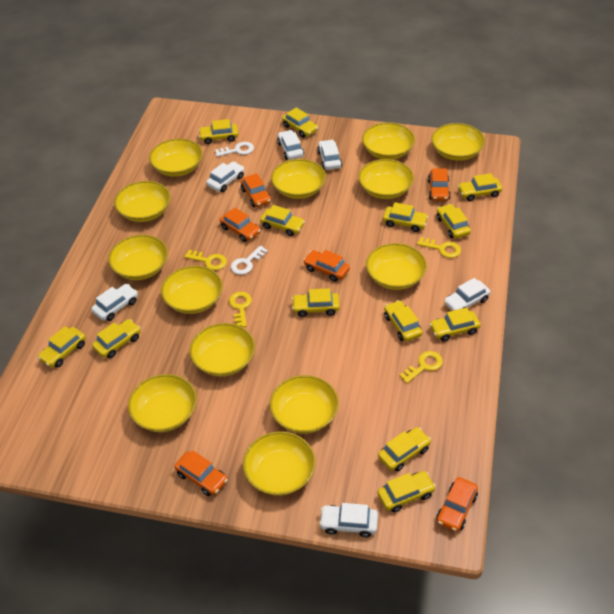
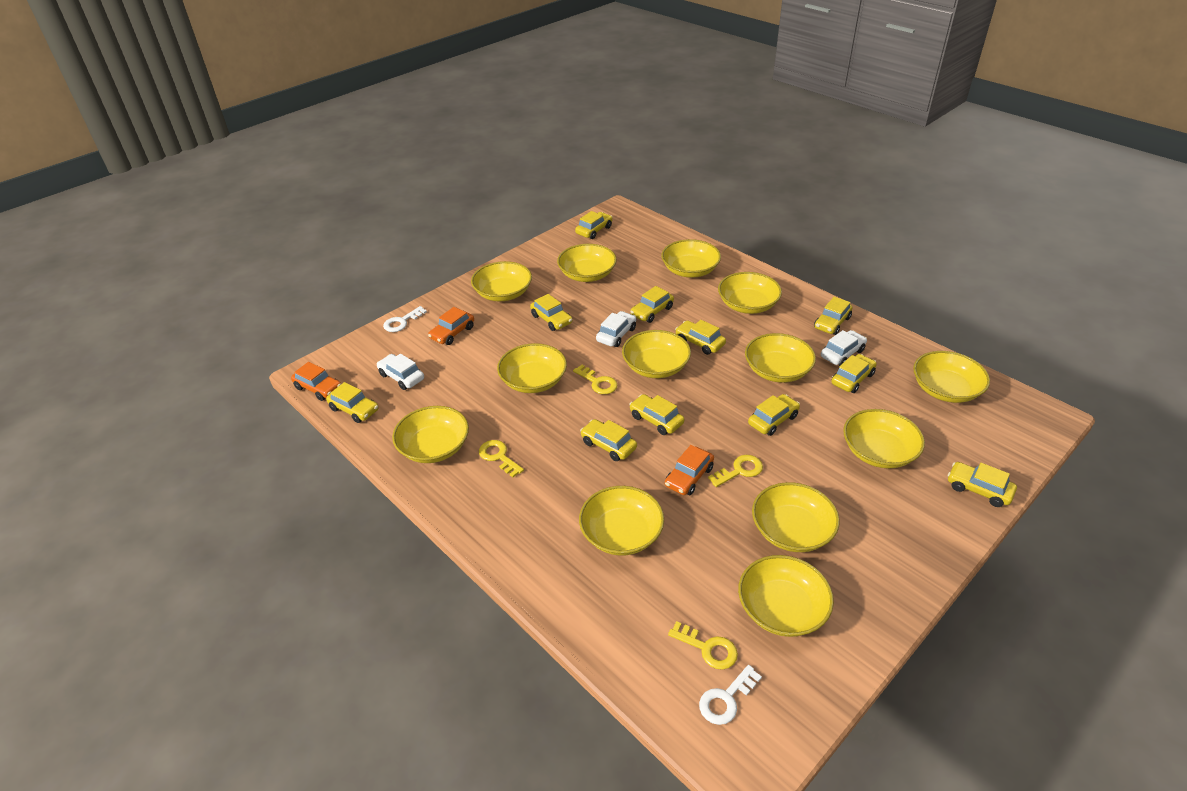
orange car: [174,451,228,496] [220,208,261,242] [241,173,272,207] [303,250,350,282] [428,168,451,201] [436,477,478,532] = 6 -> [291,362,341,401] [428,307,474,345] [665,445,714,495] = 3
white car: [91,284,138,321] [206,162,245,192] [277,130,304,160] [317,140,342,170] [319,503,378,538] [444,278,490,311] = 6 -> [377,354,424,390] [596,311,636,347] [821,330,867,366] = 3
yellow car: [38,326,86,368] [92,319,141,358] [198,119,239,144] [260,205,305,236] [282,107,318,138] [292,288,340,317] [377,471,436,513] [378,427,431,472] [383,202,428,232] [384,300,423,342] [429,308,480,342] [437,204,471,239] [458,173,502,201] = 13 -> [326,382,378,423] [530,294,572,331] [575,211,612,239] [580,419,637,461] [629,394,684,435] [630,286,674,323] [675,320,726,355] [748,394,800,436] [814,297,853,335] [831,354,877,393] [948,462,1017,507] = 11

